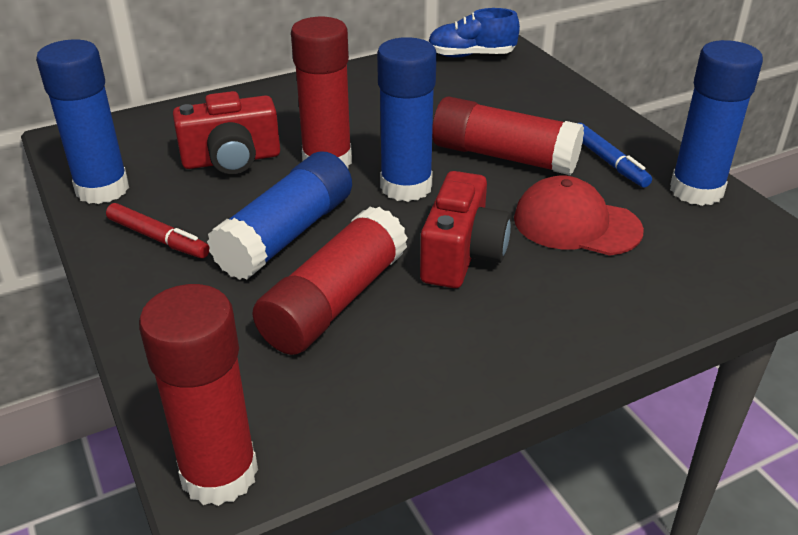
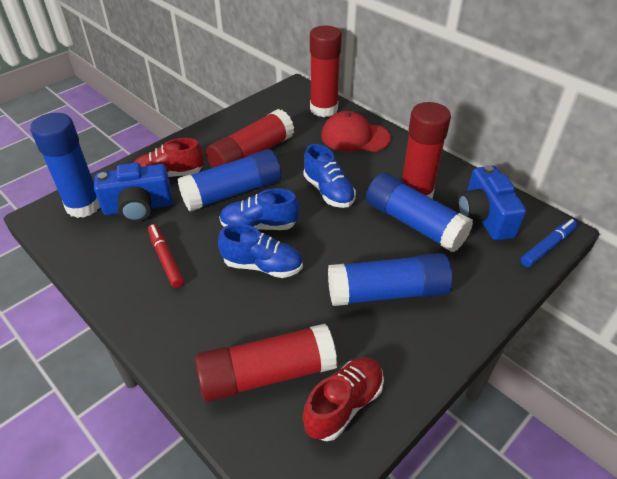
blue camera: none = 0 -> [94,163,173,222] [458,165,526,241] = 2
blue shoe: [428,8,520,57] = 1 -> [218,224,303,278] [219,188,300,230] [303,144,356,208] = 3
red camera: [173,91,280,174] [420,171,511,288] = 2 -> none = 0
red shoe: none = 0 -> [133,138,204,177] [303,357,384,441] = 2

